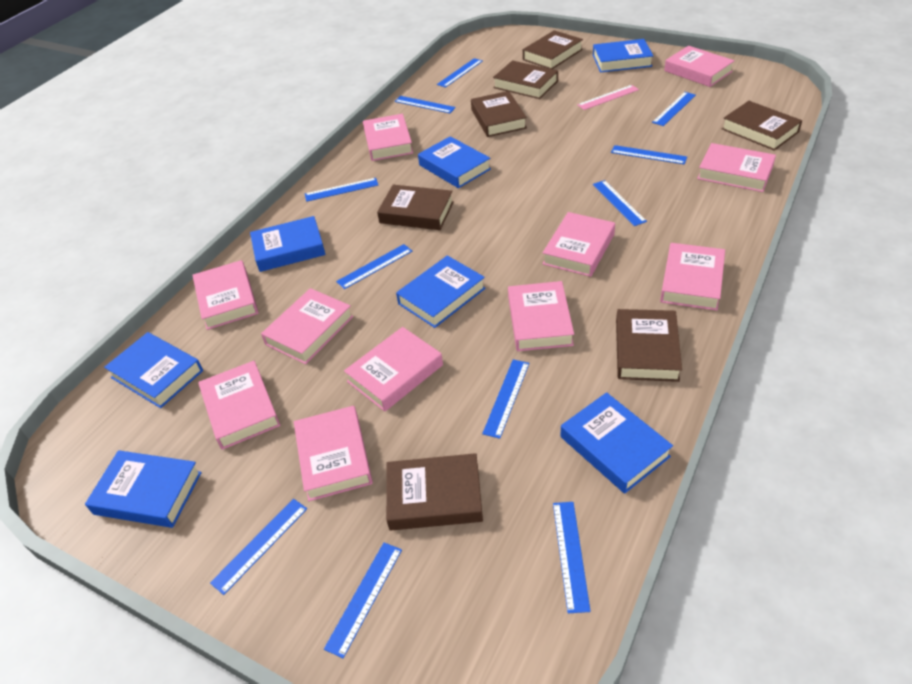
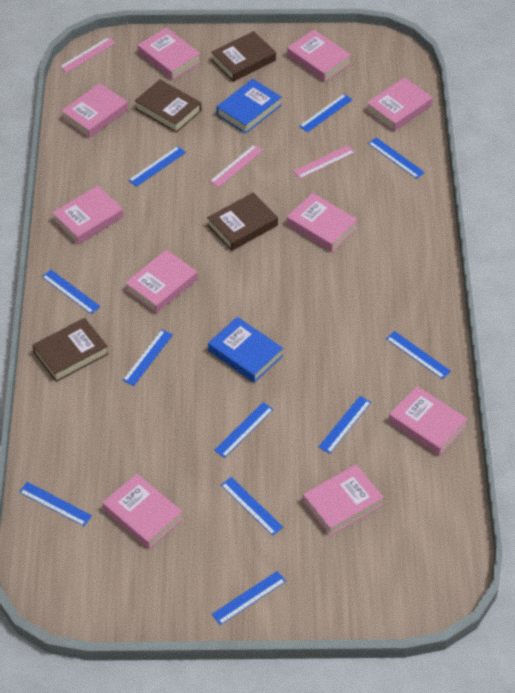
blue book: [85,450,202,528] [104,332,203,408] [250,216,326,272] [396,255,485,328] [418,136,491,188] [561,392,673,494] [593,39,653,73] = 7 -> [208,317,283,383] [216,79,282,134] = 2
brown book: [377,185,454,230] [386,453,483,530] [471,91,527,137] [493,60,558,99] [523,30,583,69] [616,309,682,382] [722,101,802,151] = 7 -> [32,318,108,382] [135,80,201,133] [207,192,278,251] [211,31,276,82] = 4
pink book: [192,260,259,330] [198,361,280,450] [261,288,353,364] [294,406,373,501] [344,327,443,412] [363,114,413,161] [508,281,574,351] [543,212,615,277] [660,243,725,311] [664,46,735,87] [697,143,776,192] = 11 -> [52,185,124,244] [61,83,128,138] [102,473,183,549] [125,250,197,313] [137,27,201,80] [287,30,351,82] [287,193,358,252] [303,464,384,536] [366,77,433,131] [389,386,467,455] = 10
pink ruler: [577,85,639,110] = 1 -> [60,37,115,73] [210,145,263,187] [293,145,355,179] = 3

